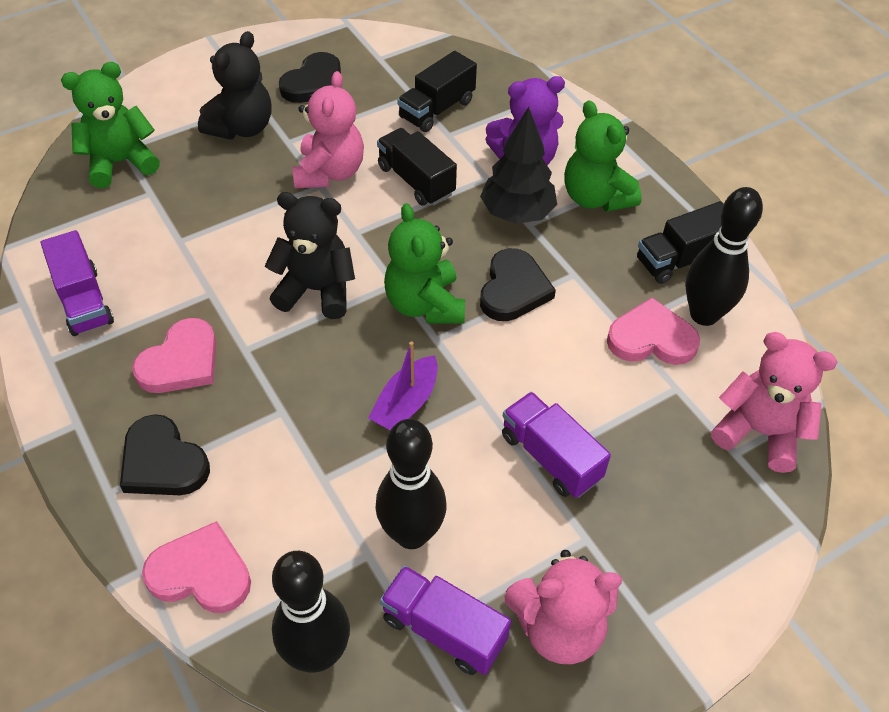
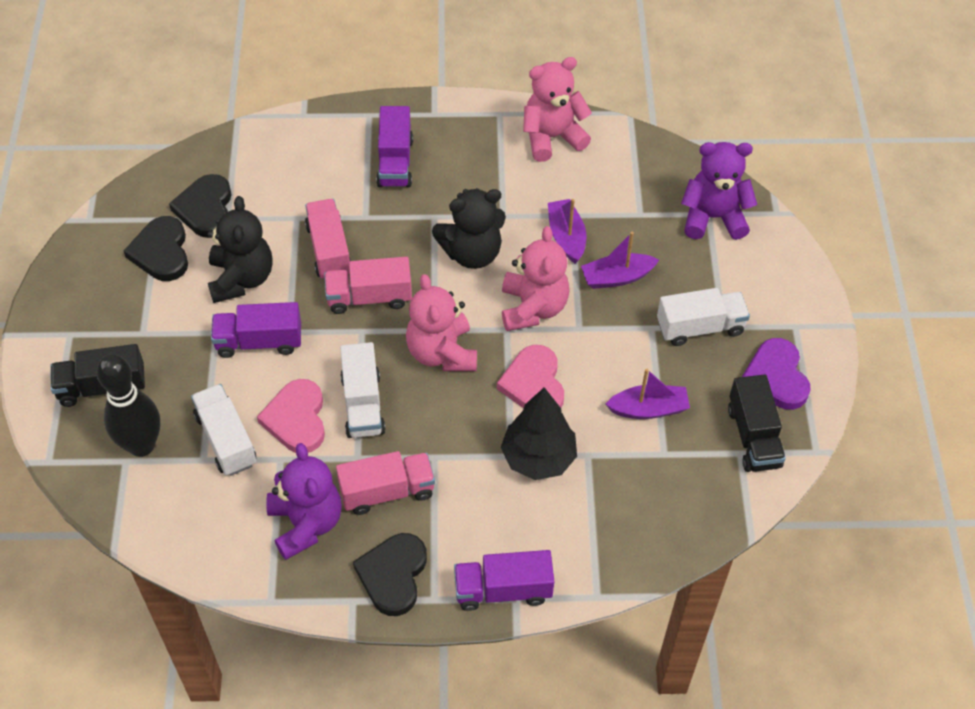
black bowling pin: [272,551,350,673] [375,419,447,549] [686,187,763,326] = 3 -> [96,354,160,457] = 1
black truck: [377,128,457,206] [397,51,477,132] [637,201,724,284] = 3 -> [51,344,145,407] [728,374,786,472] = 2
green teddy bear: [61,62,160,188] [384,203,465,324] [564,100,642,212] = 3 -> none = 0
pink heart: [132,318,216,393] [142,521,251,613] [607,298,700,365] = 3 -> [257,379,325,453] [497,345,564,408] = 2
pink truck: none = 0 -> [305,199,351,278] [324,257,412,314] [336,451,435,515] = 3
purple boat: [368,341,438,430] = 1 -> [548,199,586,264] [581,232,659,289] [606,369,690,419] = 3
purple heart: none = 0 -> [742,338,811,410] = 1
purple teddy bear: [485,76,565,165] = 1 -> [266,443,342,560] [681,142,757,240] = 2
white truck: none = 0 -> [191,384,257,476] [340,342,386,438] [657,288,750,346] = 3

